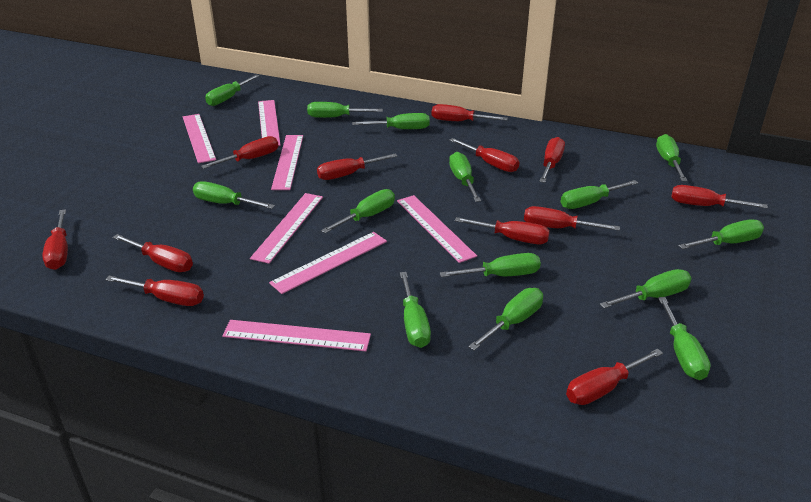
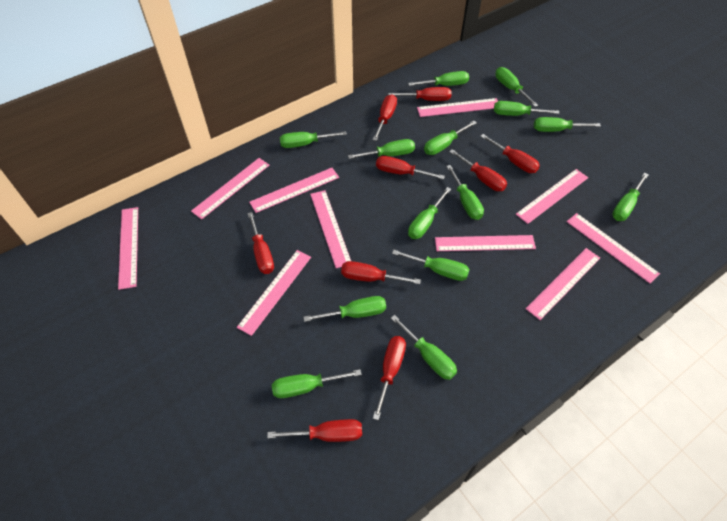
pink ruler: [183,114,216,163] [222,320,371,352] [250,193,323,264] [258,100,281,146] [269,232,387,294] [271,135,303,190] [397,195,477,263] = 7 -> [118,207,138,290] [191,158,270,219] [237,250,311,336] [249,168,339,213] [310,190,351,268] [417,98,498,117] [435,235,536,251] [516,169,588,224] [526,248,600,320] [567,213,660,283] = 10
red screwdriver: [42,209,68,270] [105,276,204,306] [113,234,193,272] [201,136,279,169] [317,154,398,180] [432,104,508,121] [449,138,519,172] [454,217,550,244] [524,206,620,231] [539,137,565,183] [566,348,663,405] [671,185,768,208] = 12 -> [247,212,274,274] [267,419,362,442] [341,261,421,284] [373,94,397,141] [373,336,406,420] [376,156,445,180] [388,87,452,101] [449,149,507,191] [480,134,540,173] = 9

